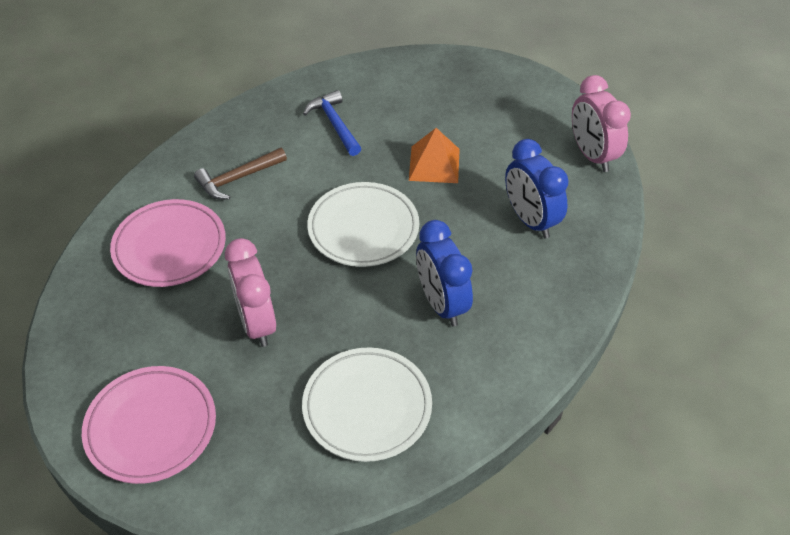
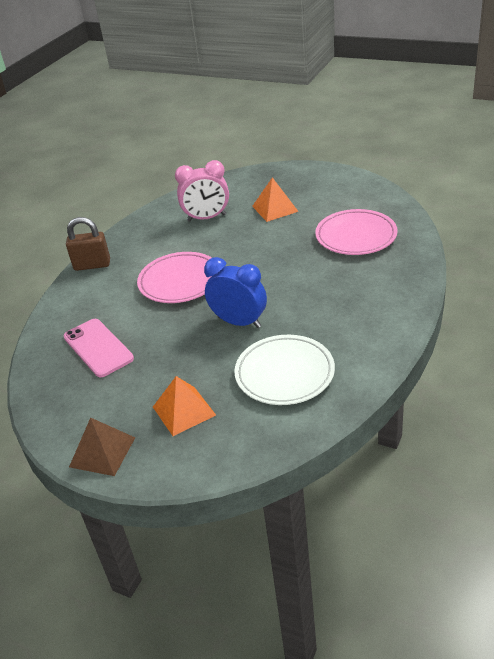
blue clock: [416,220,473,326] [505,139,569,239] = 2 -> [204,257,267,328] = 1
blue hammer: [303,90,361,156] = 1 -> none = 0
brown hammer: [194,148,287,200] = 1 -> none = 0
brown padlock: none = 0 -> [66,217,110,271] = 1
brown pyramid: none = 0 -> [69,417,135,476] = 1
orange pyramid: [409,128,460,183] = 1 -> [153,376,216,436] [252,177,299,222] = 2
pink clock: [225,238,276,347] [572,75,631,172] = 2 -> [175,160,229,222] = 1
pink phone: none = 0 -> [64,319,134,377] = 1
white plate: [302,347,432,462] [307,182,419,267] = 2 -> [234,335,335,405] = 1

